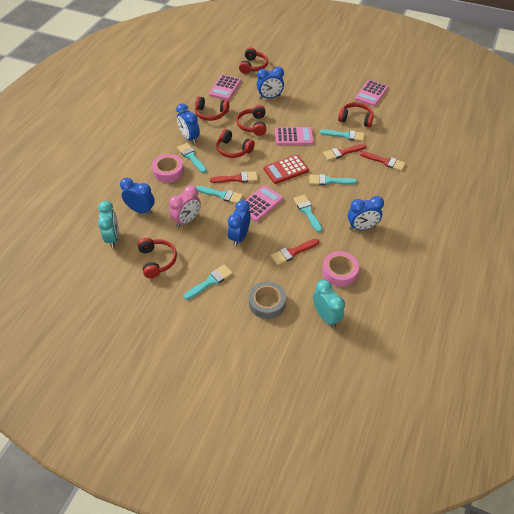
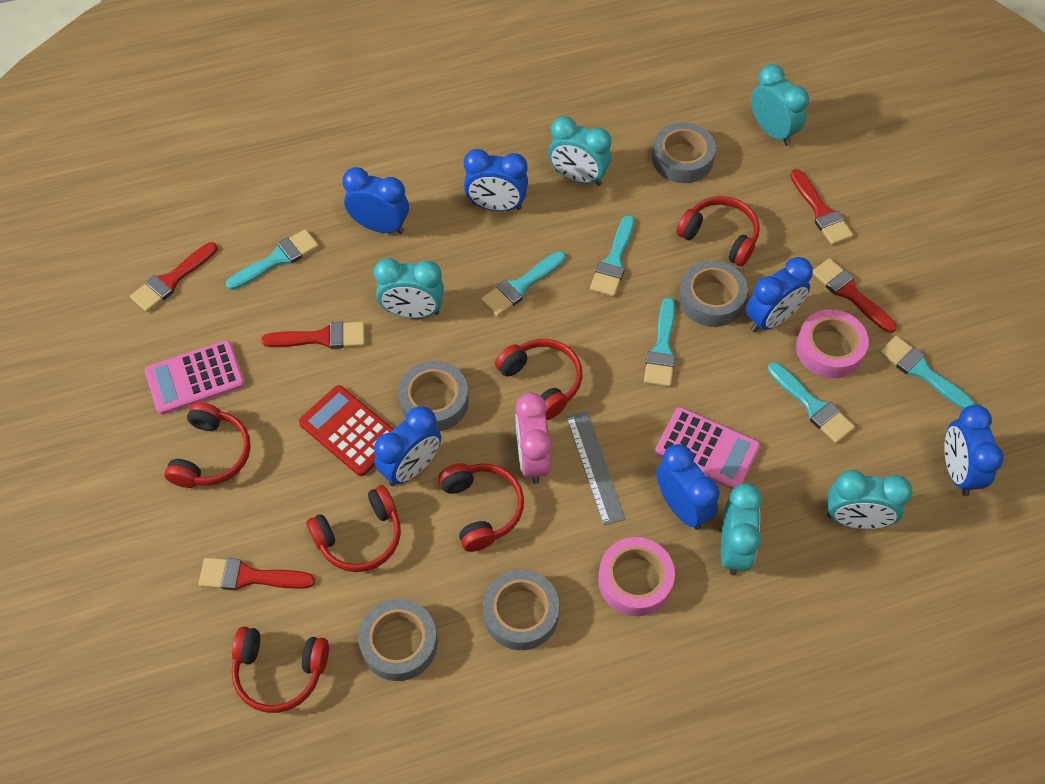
blue clock: [120,178,155,215] [176,104,200,144] [228,200,251,246] [257,67,284,99] [348,196,384,230] = 5 -> [342,167,409,234] [374,406,441,486] [464,149,528,211] [656,444,720,530] [746,257,813,332] [944,405,1004,496] = 6
grey ruler: none = 0 -> [566,411,625,525] = 1
grey tape: [249,281,286,319] = 1 -> [359,599,437,681] [398,361,469,431] [483,570,559,650] [652,122,716,183] [679,260,748,327] = 5
pink calculator: [209,75,241,100] [245,185,283,222] [275,127,314,145] [355,80,388,106] = 4 -> [145,340,245,415] [655,407,760,490] = 2
red brush: [210,171,258,183] [271,239,319,265] [323,144,367,161] [360,151,406,171] = 4 -> [130,242,217,312] [199,558,315,590] [261,322,365,349] [790,169,854,245] [813,258,897,333] = 5
turquoise clock: [98,201,119,248] [313,280,345,328] = 2 -> [374,258,444,318] [548,116,611,186] [721,484,762,576] [751,64,809,146] [827,470,913,529] = 5

